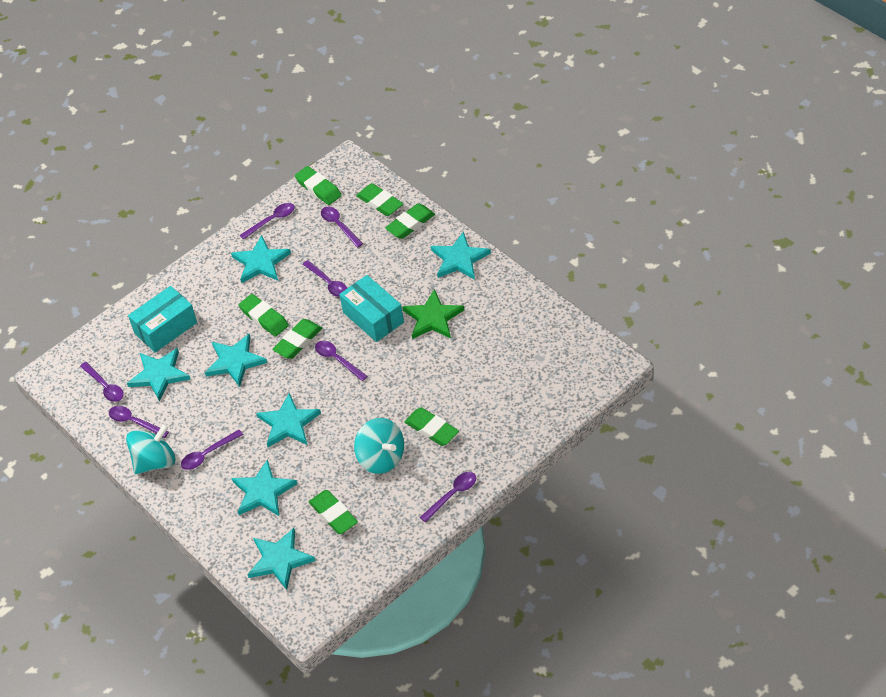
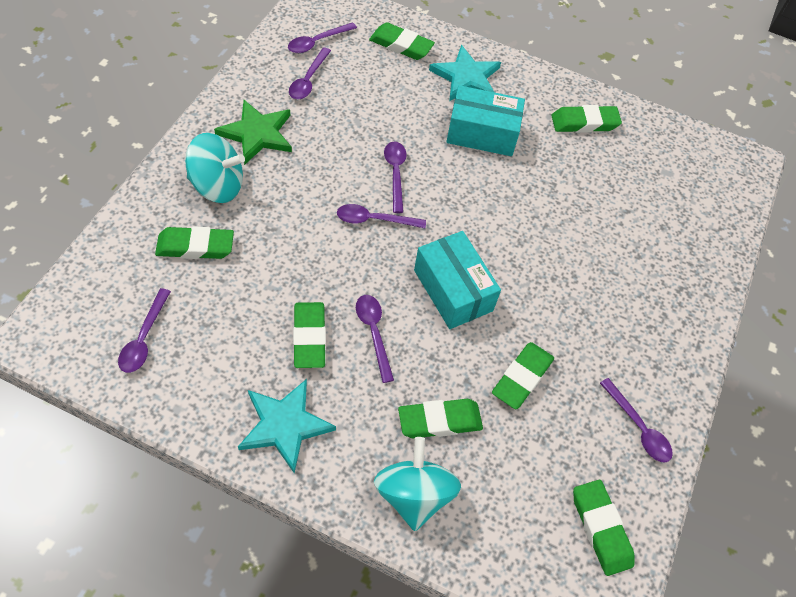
purple spoon: [80,362,124,402] [109,406,169,438] [181,430,243,470] [240,203,295,240] [303,260,347,297] [315,341,368,381] [321,207,363,248] [420,472,476,522] = 8 -> [118,288,171,373] [288,22,357,53] [289,47,331,99] [337,204,426,228] [356,295,394,383] [384,142,407,213] [600,378,673,462] = 7
turquoise star: [127,348,191,401] [205,334,267,387] [231,235,291,283] [232,459,297,516] [247,528,316,590] [256,393,321,447] [431,232,491,280] = 7 -> [238,379,336,473] [429,45,501,101] = 2

